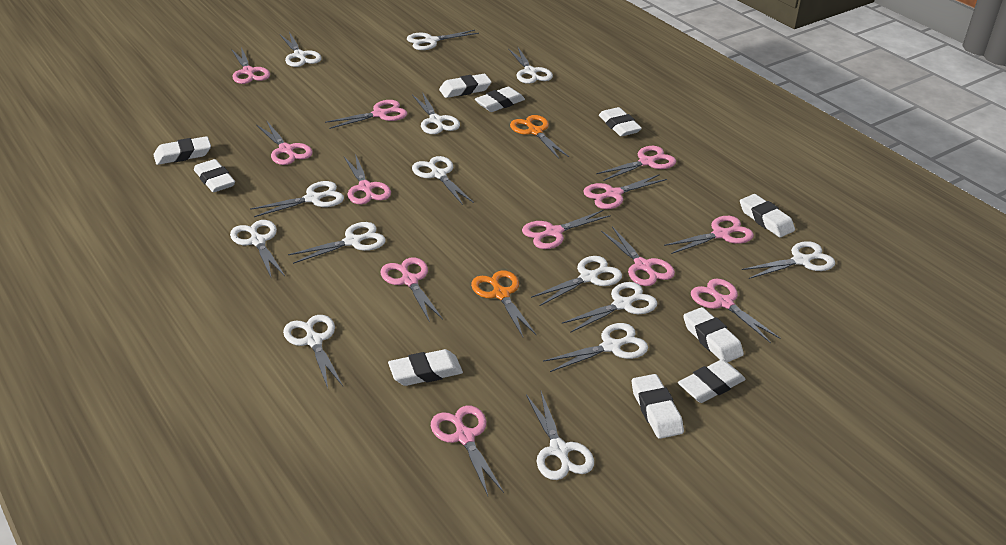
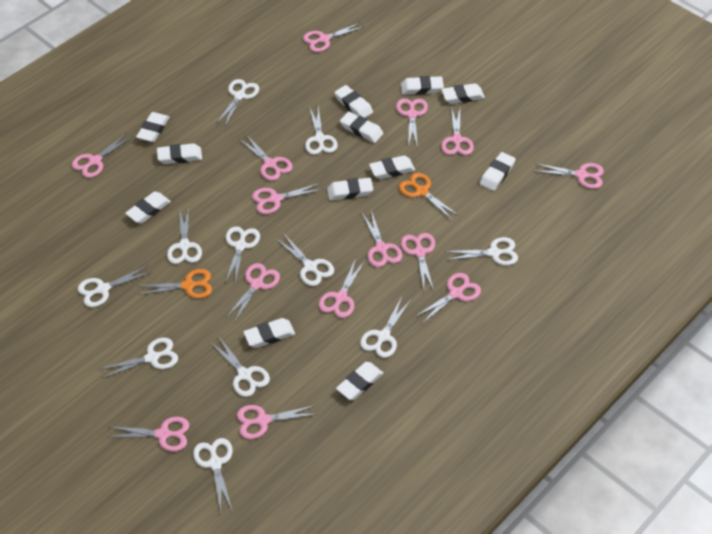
pink scissors: [231,47,270,84] [256,120,313,165] [325,100,407,129] [344,154,391,204] [381,257,443,322] [431,406,504,496] [522,210,611,249] [583,174,667,209] [596,146,676,181] [601,227,675,286] [664,216,754,254] [691,279,781,343] = 12 -> [72,132,133,178] [108,417,189,452] [225,263,280,323] [237,405,317,439] [239,134,293,181] [252,183,323,214] [303,23,364,52] [319,259,365,318] [362,211,402,267] [396,99,428,148] [401,233,435,291] [415,273,481,323] [441,107,474,155] [534,163,604,189] = 14
white eraser: [154,136,211,165] [194,159,235,192] [388,349,463,386] [439,74,492,98] [475,87,525,112] [599,107,642,136] [632,374,684,439] [678,359,746,403] [683,307,744,362] [740,194,795,237] = 10 -> [125,192,171,223] [136,112,170,142] [157,144,202,164] [243,318,295,348] [327,178,373,200] [334,85,373,118] [336,362,383,400] [340,111,383,143] [369,155,415,179] [401,76,444,95] [441,83,485,104] [480,152,516,191] = 12
white scissors: [230,220,285,279] [250,181,344,217] [280,32,322,67] [283,315,343,388] [288,222,386,264] [407,30,479,50] [412,92,460,134] [412,156,474,205] [508,47,553,84] [526,391,594,480] [531,256,622,306] [543,323,648,372] [562,282,657,333] [742,241,835,279] = 14 -> [78,266,152,307] [99,338,178,378] [167,208,202,264] [193,438,233,511] [210,337,270,397] [217,79,259,126] [225,226,260,284] [276,234,334,286] [305,106,338,155] [360,297,411,358] [444,237,518,266] = 11

